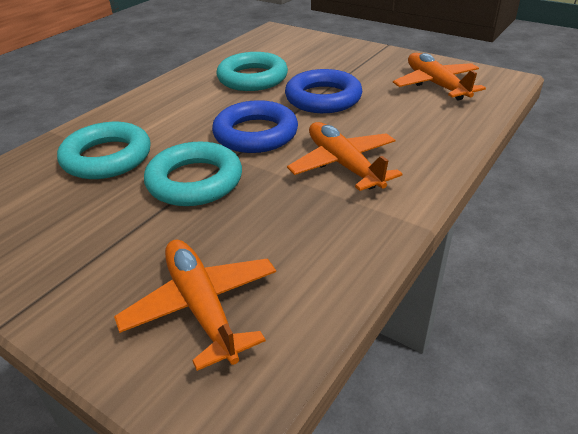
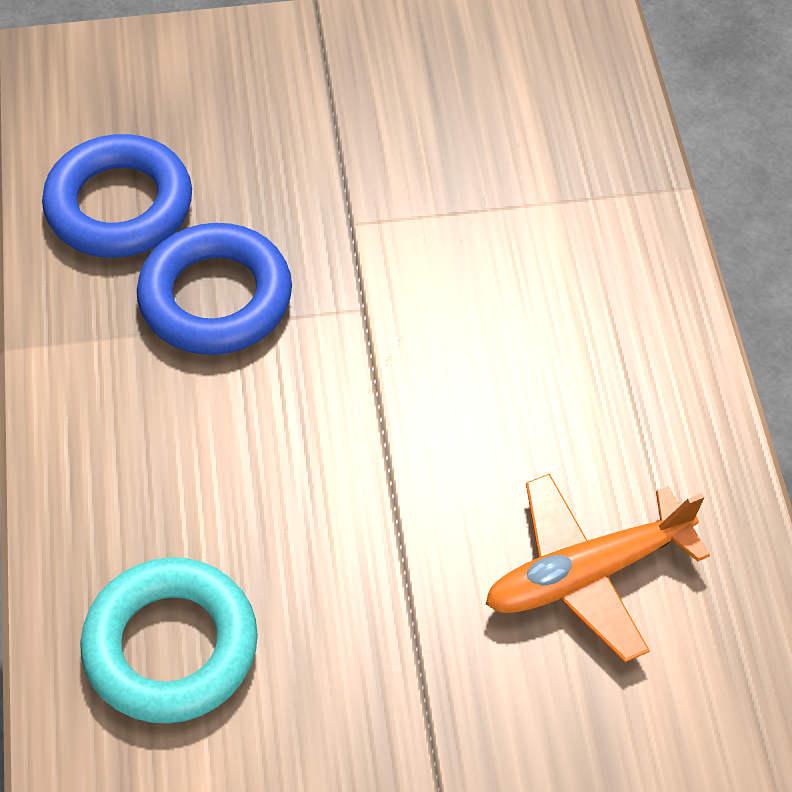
orange plane: [114,239,276,371] [287,122,402,191] [393,53,486,101] = 3 -> [486,474,710,662] = 1
turquoise ring: [57,122,151,179] [144,142,242,206] [217,52,288,91] = 3 -> [80,557,258,724] = 1

